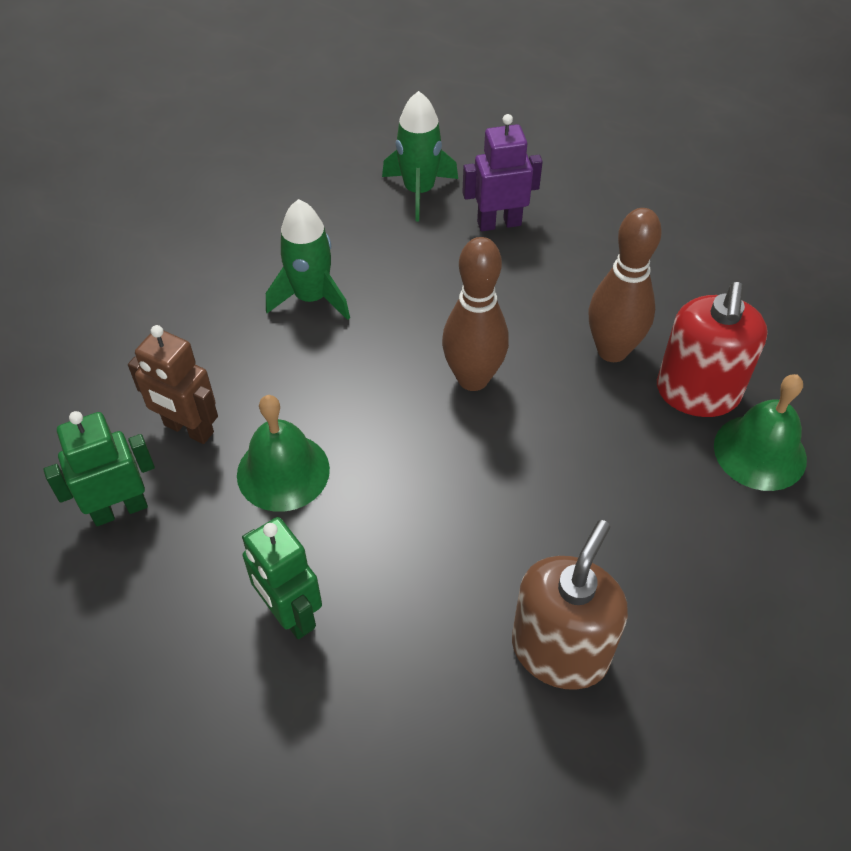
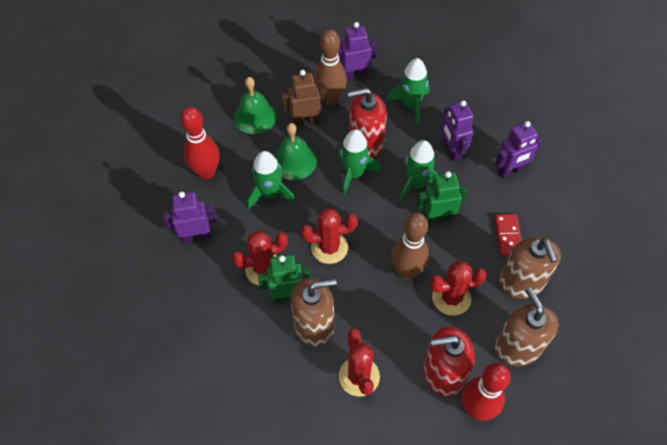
brown soap dispenser: [512,520,628,690] = 1 -> [291,278,337,347] [494,287,559,366] [499,237,561,299] = 3
green rocket: [266,199,350,320] [382,91,458,221] = 2 -> [247,151,296,210] [337,129,381,195] [386,58,430,125] [399,140,438,202] = 4
purple robot: [462,114,543,231] = 1 -> [163,192,217,243] [338,22,377,81] [441,100,474,161] [495,121,542,178] = 4
red bowling pin: none = 0 -> [180,107,219,179] [461,363,510,421] = 2
red cactus: none = 0 -> [232,231,288,286] [301,208,358,264] [339,328,380,397] [429,261,487,316] = 4
red domino: none = 0 -> [494,214,522,256] = 1
red soap dispenser: [657,282,768,417] = 1 -> [348,88,387,158] [423,326,475,397] = 2

